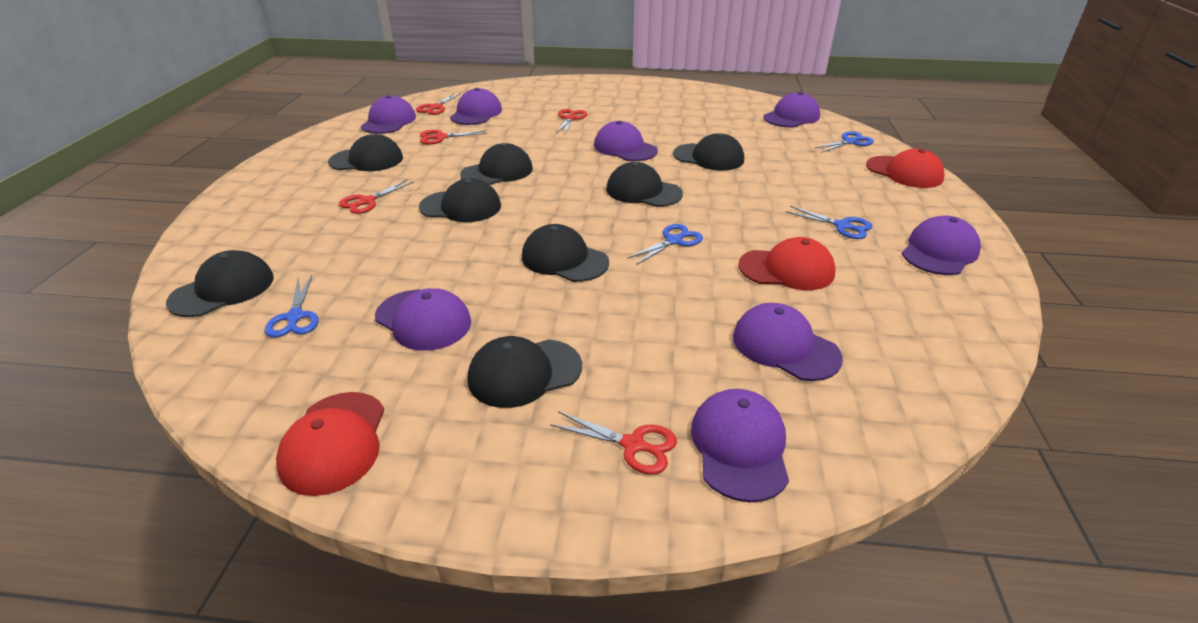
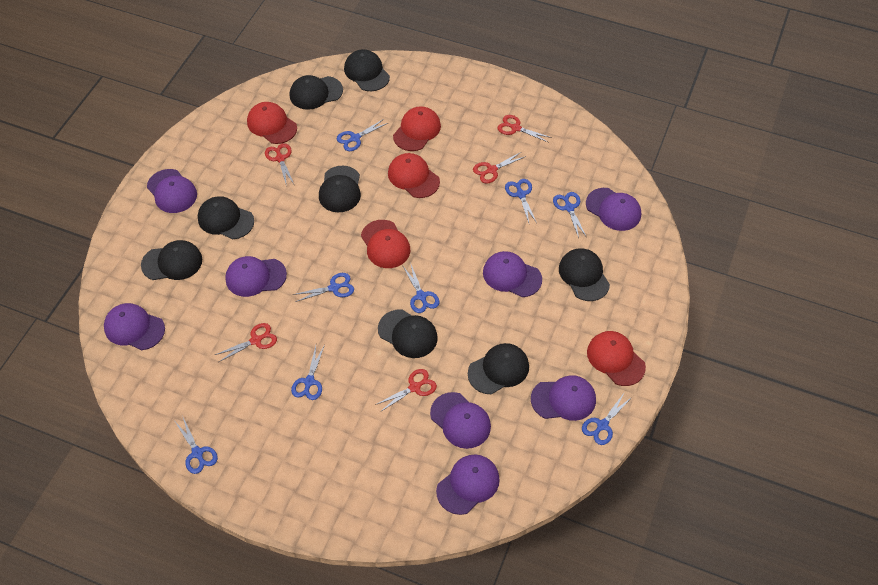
blue scissors: [265,275,319,338] [627,224,703,265] [786,206,872,239] [815,131,874,153] = 4 -> [175,415,218,474] [291,345,325,400] [293,273,354,302] [337,119,388,151] [402,262,439,313] [505,179,537,223] [553,192,586,238] [582,393,632,445] = 8
red cap: [276,392,384,496] [738,237,836,290] [866,149,945,188] = 3 -> [247,102,297,144] [361,220,410,268] [388,153,440,198] [393,106,441,151] [587,331,646,386] = 5

